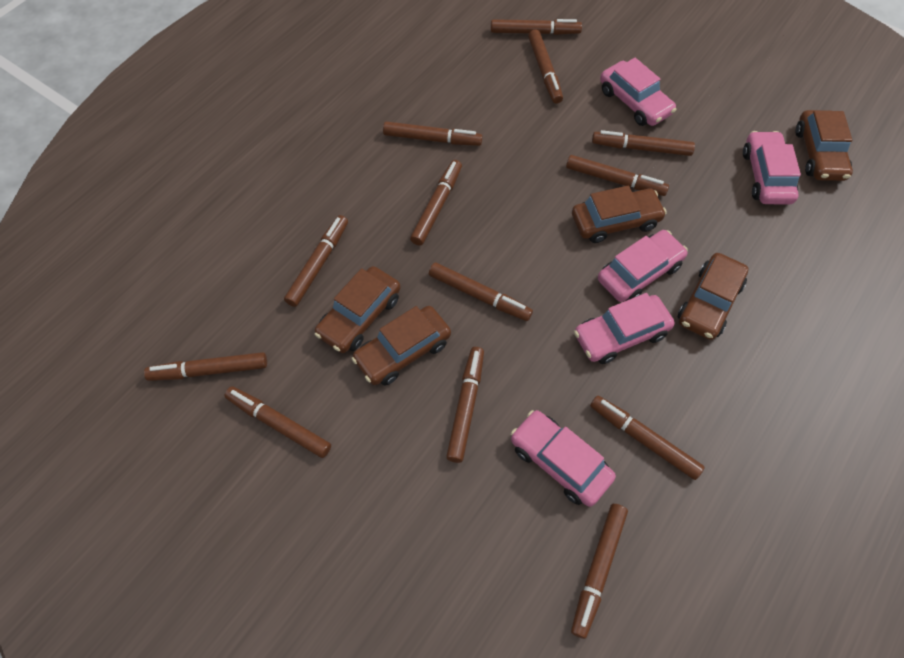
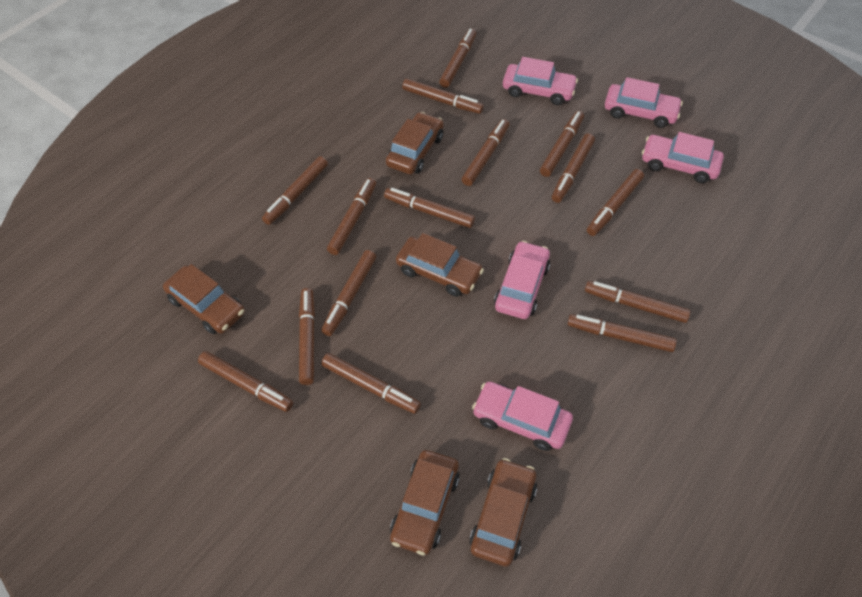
brown marker: [144,352,267,381] [224,386,331,458] [284,215,348,307] [383,121,483,146] [410,160,462,246] [429,262,533,321] [446,347,484,463] [491,19,582,35] [528,29,563,104] [566,155,669,196] [571,504,628,639] [590,395,705,480] [592,130,695,156] = 13 -> [198,351,293,412] [262,156,328,225] [299,288,315,385] [321,250,376,336] [321,353,421,414] [327,178,376,255] [384,188,475,228] [402,79,484,114] [439,29,476,88] [462,119,510,186] [540,111,584,177] [552,133,595,203] [567,314,677,352] [585,281,691,323] [587,169,644,236] = 15

